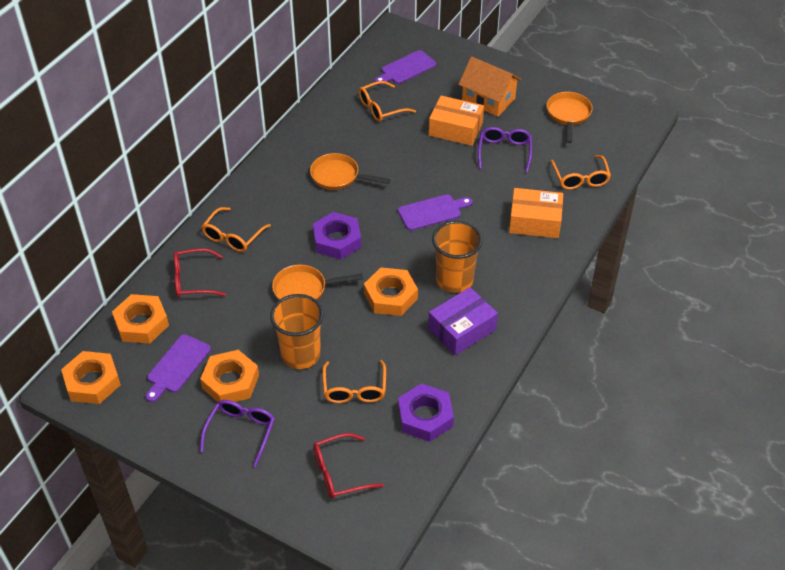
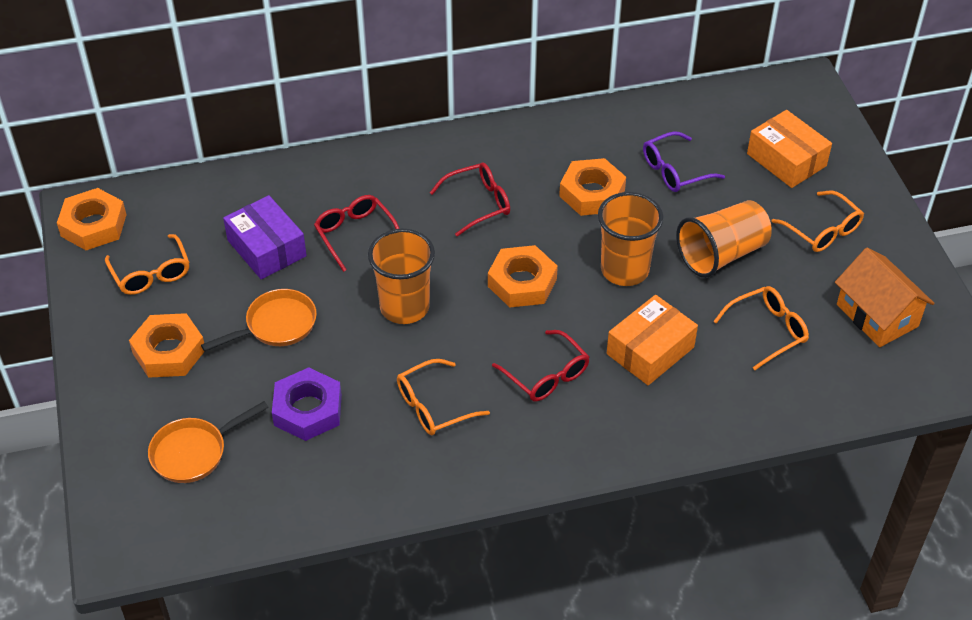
orange cup: [270,294,324,369] [432,221,483,293] = 2 -> [368,229,435,324] [598,192,664,286] [676,200,772,278] = 3
orange pan: [272,265,363,300] [310,153,390,190] [547,92,593,143] = 3 -> [148,401,269,483] [201,289,317,352] = 2
purple cutting board: [146,334,211,402] [375,50,436,85] [398,194,472,231] = 3 -> none = 0
purple glasses: [200,400,275,467] [478,127,532,172] = 2 -> [643,131,725,192] = 1
purple nut: [313,212,361,260] [398,383,454,442] = 2 -> [272,367,342,441] = 1
red glasses: [174,248,226,298] [313,433,384,499] = 2 -> [314,195,400,272] [430,163,510,236] [492,330,589,401] = 3

